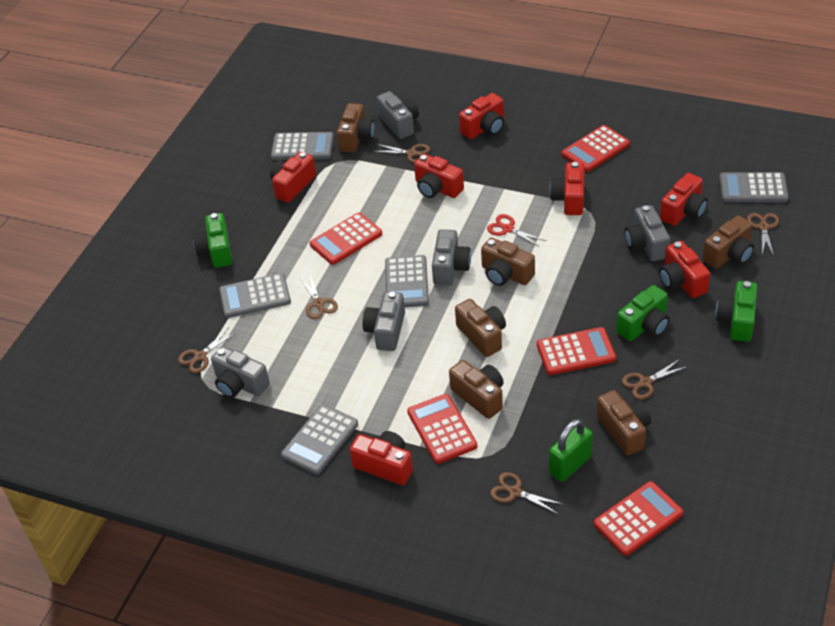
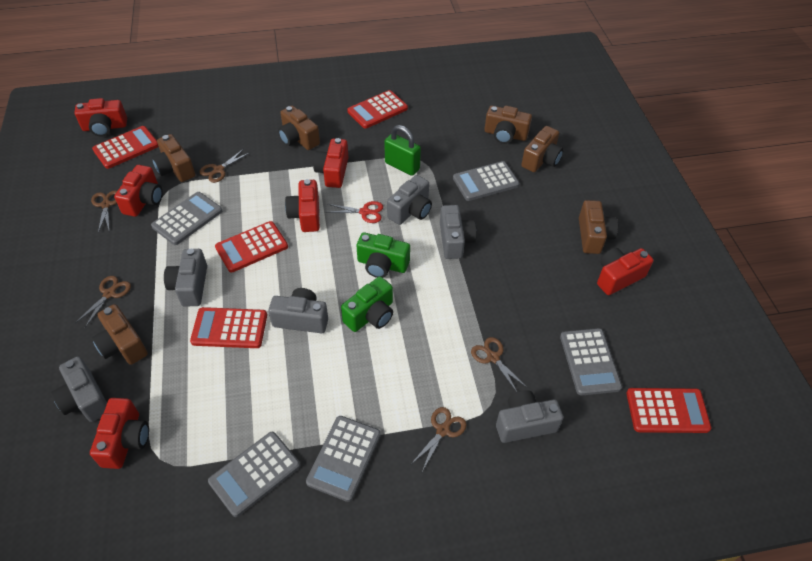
brown scissors: [178,327,237,373] [299,274,338,319] [373,144,430,163] [490,472,562,514] [622,359,688,400] [747,213,779,256] = 6 -> [75,276,131,327] [91,190,117,233] [200,149,249,183] [411,407,467,472] [471,337,526,392] = 5
green camera: [193,213,232,268] [616,285,669,341] [716,281,757,342] = 3 -> [341,276,393,332] [356,232,410,278] = 2
grey camera: [211,346,270,398] [363,292,405,351] [376,91,419,139] [432,229,471,285] [625,205,670,261] = 5 -> [51,356,107,422] [164,249,207,307] [268,288,328,333] [387,175,432,225] [440,205,477,259] [496,391,563,443] = 6
red camera: [270,152,316,203] [349,431,413,485] [414,154,464,198] [459,93,504,139] [550,162,585,215] [659,241,710,298] [660,173,708,226] = 7 -> [74,98,127,136] [90,398,149,469] [114,165,163,217] [285,179,320,232] [313,138,349,188] [597,248,654,295] = 6

